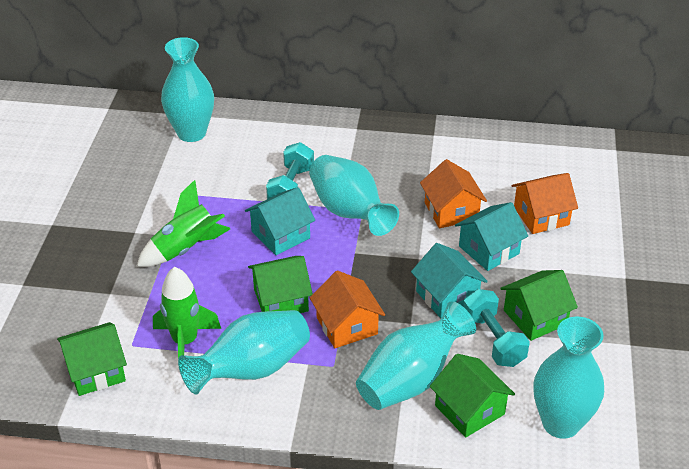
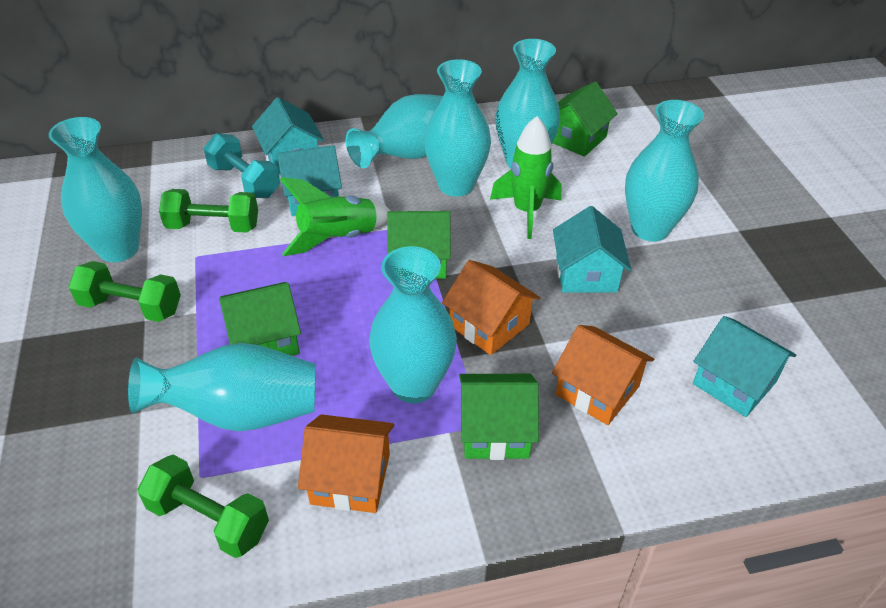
green dumbbell: none = 0 -> [68,261,181,322] [137,455,269,558] [159,189,258,233] = 3
turquoise dumbbell: [266,142,314,199] [463,289,530,367] = 2 -> [203,133,280,198] = 1
turquoise house: [245,187,315,255] [411,243,488,318] [455,202,528,271] = 3 -> [252,97,324,174] [277,145,342,216] [553,206,631,293] [693,316,796,417] = 4
turquoise vase: [161,37,214,142] [178,310,310,395] [309,155,399,236] [356,301,476,410] [534,317,604,439] = 5 -> [49,117,142,262] [128,343,316,431] [346,94,443,168] [369,246,457,403] [424,59,491,197] [495,39,560,169] [625,100,704,242] = 7

